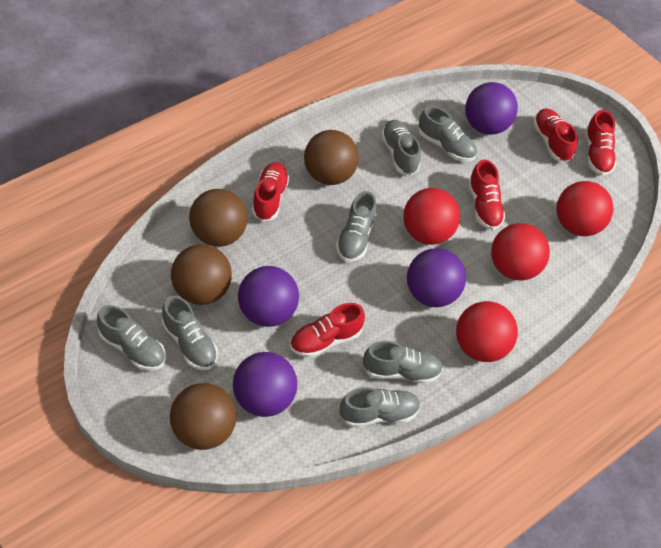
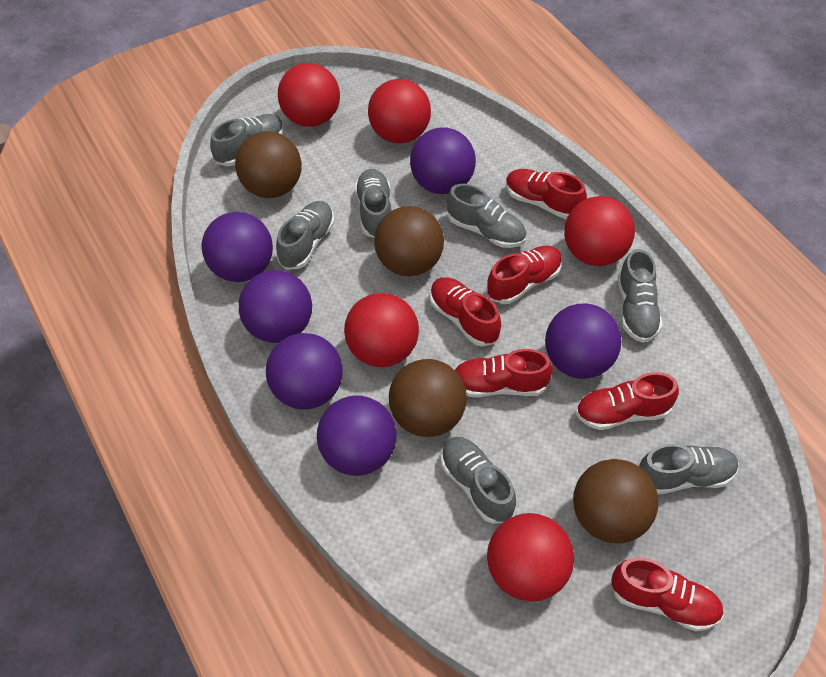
purple ball: [233,352,297,417] [238,266,299,327] [407,248,466,307] [465,82,518,135] = 4 -> [202,212,273,282] [239,270,312,343] [266,333,343,409] [317,395,397,476] [410,128,476,194] [545,304,621,379] = 6
red ball: [404,188,460,245] [456,301,518,362] [491,223,550,281] [557,181,614,236] = 4 -> [278,63,340,127] [344,293,419,367] [368,79,431,143] [487,513,574,602] [564,196,635,266] = 5
red shoe: [252,162,290,222] [290,303,365,358] [468,159,506,230] [533,109,578,163] [585,110,616,176] = 5 -> [430,277,501,346] [455,349,553,397] [487,246,562,304] [506,169,587,219] [576,372,679,430] [611,558,724,631] = 6

